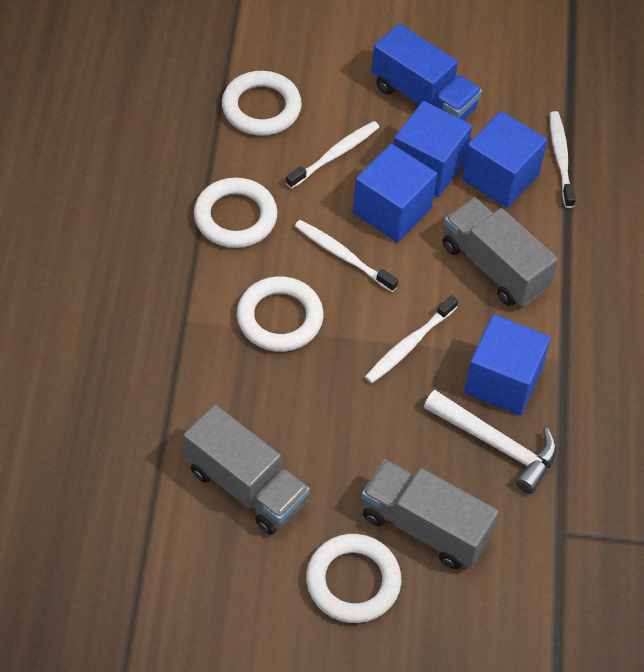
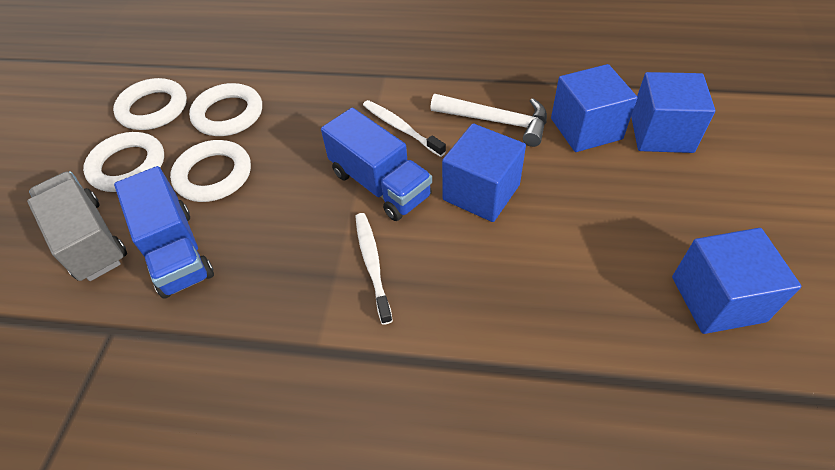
blue truck: [371,24,482,120] = 1 -> [114,166,214,299] [321,108,432,221] = 2
grey truck: [183,405,310,535] [361,459,499,569] [443,197,558,306] = 3 -> [27,171,127,281] = 1
white toothbrush: [286,121,379,189] [295,220,399,292] [365,295,458,383] [550,111,576,208] = 4 -> [355,213,393,325] [363,100,446,157] = 2

